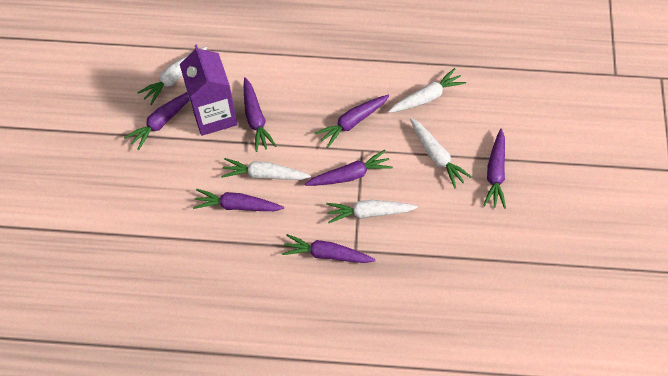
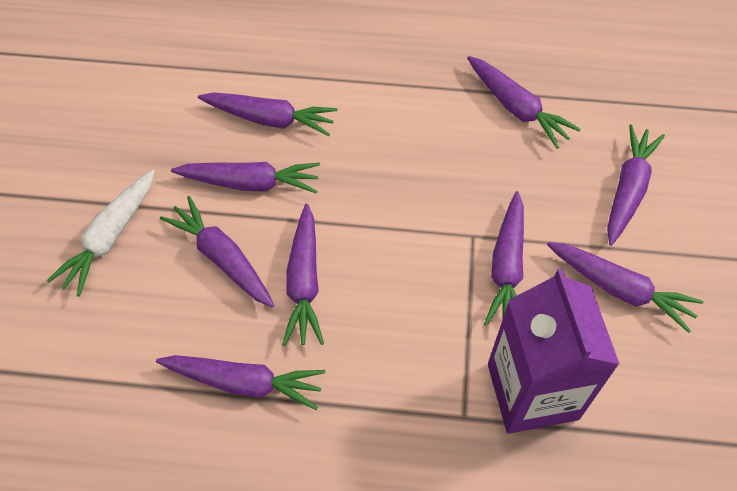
purple carrot: [124,92,189,151] [193,189,284,211] [244,77,276,152] [282,234,376,263] [305,150,393,186] [315,95,389,148] [483,129,506,209] = 7 -> [156,355,325,410] [160,196,274,307] [171,162,320,194] [198,92,337,136] [282,204,324,346] [467,56,581,149] [484,191,524,326] [547,242,704,333] [607,124,665,245] = 9
white carrot: [137,47,207,105] [221,158,311,180] [326,200,418,223] [388,68,466,113] [410,118,472,188] = 5 -> [47,170,155,297] = 1

